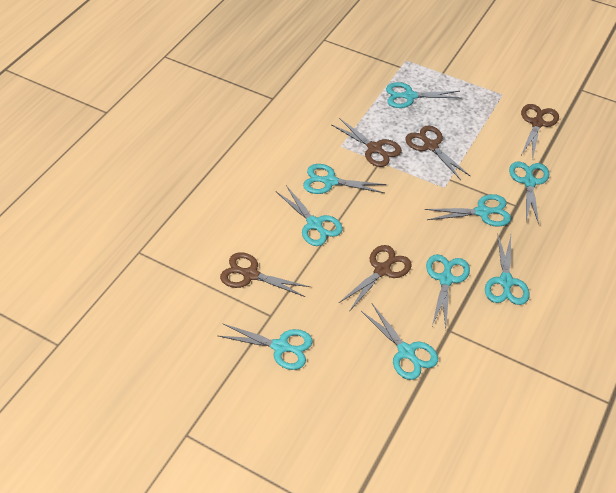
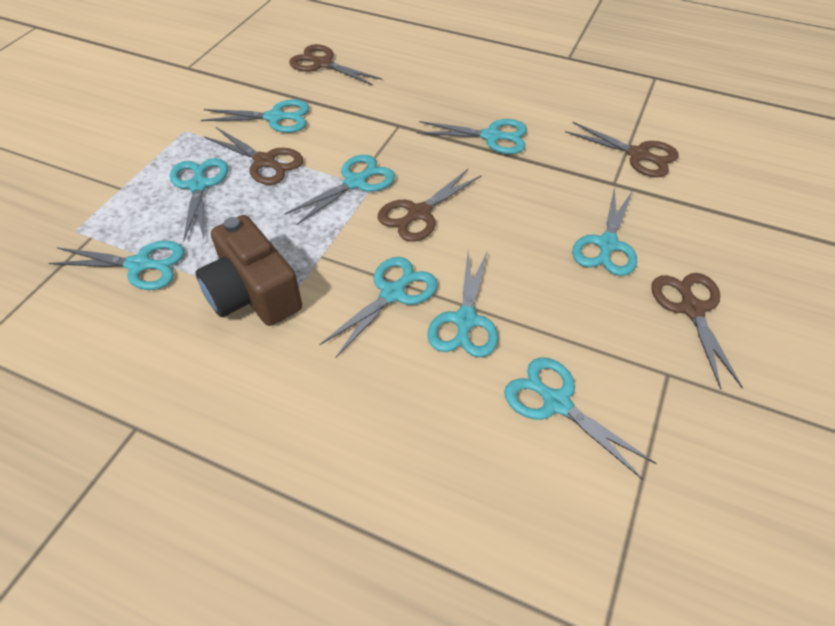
brown camera: none = 0 -> [195,215,302,326] = 1

